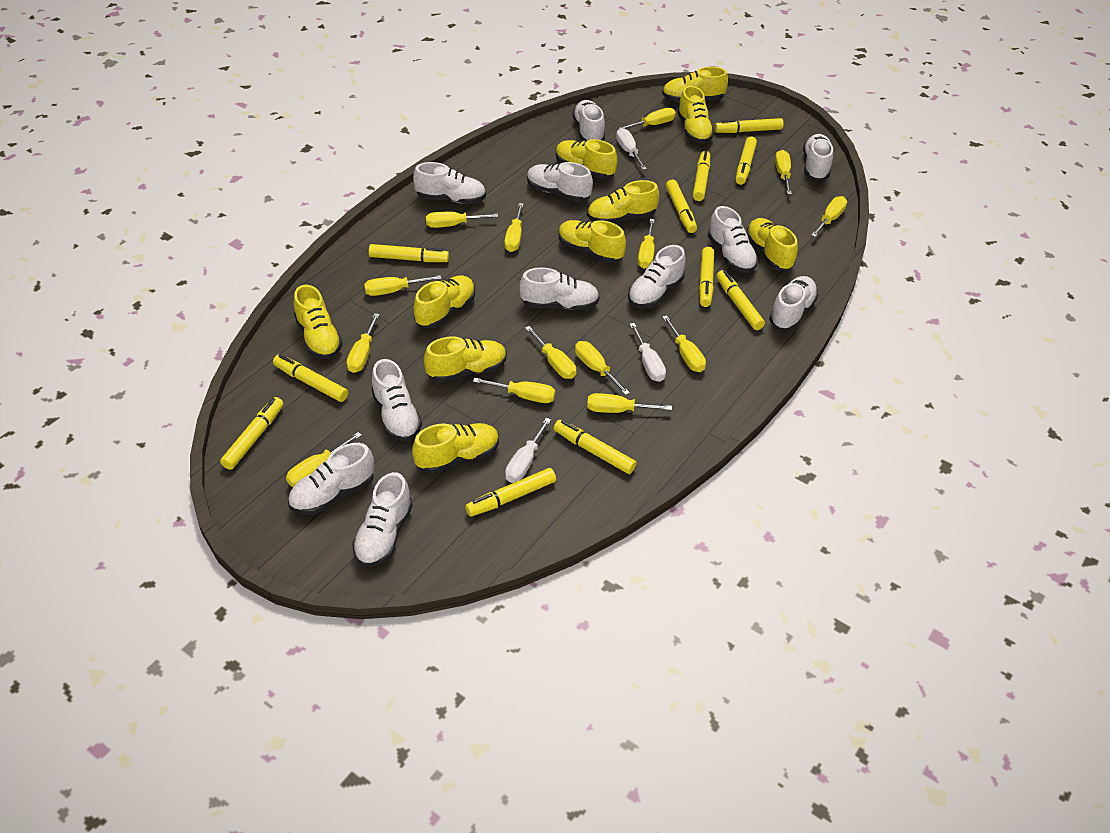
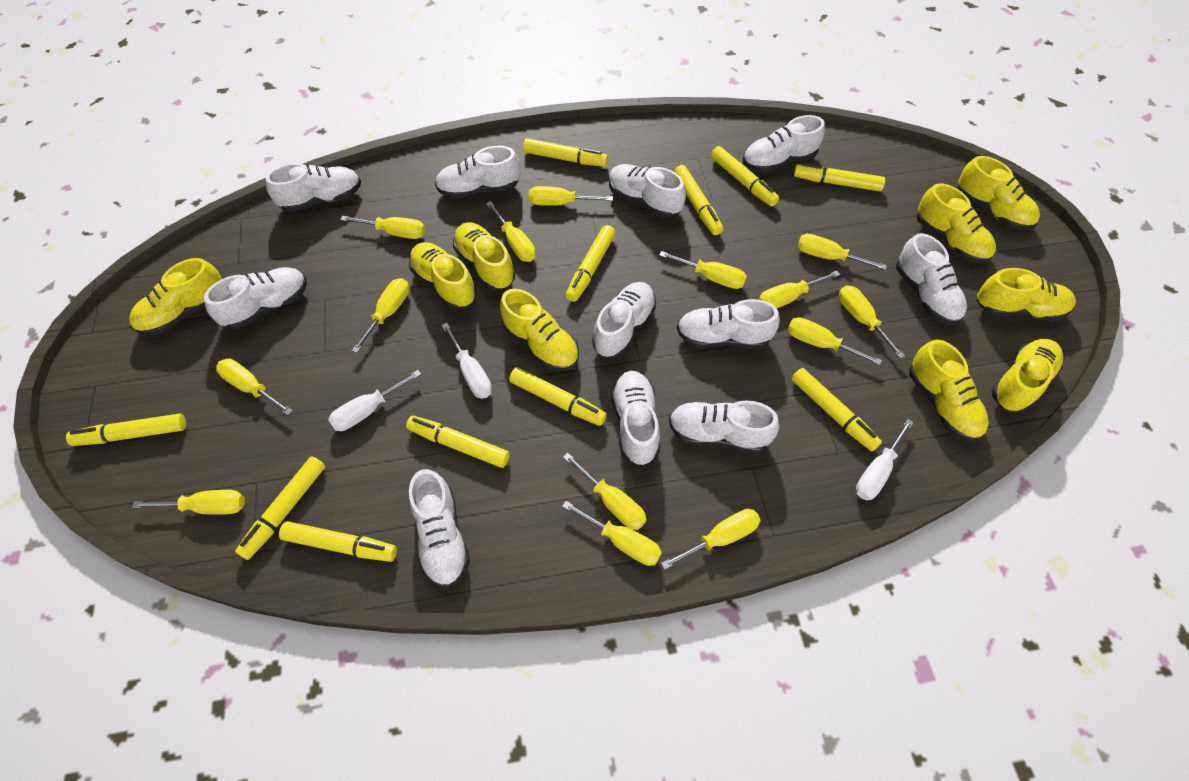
yellow shoe: [294,285,343,359] [412,423,499,474] [413,275,475,328] [424,336,507,382] [556,139,618,179] [558,220,626,263] [587,180,659,223] [662,67,728,102] [677,86,714,144] [746,218,798,271] = 10 -> [129,258,222,336] [409,242,477,309] [453,222,515,291] [500,289,579,371] [909,340,989,441] [916,183,996,263] [958,156,1040,230] [976,268,1076,321] [992,339,1063,414] = 9

